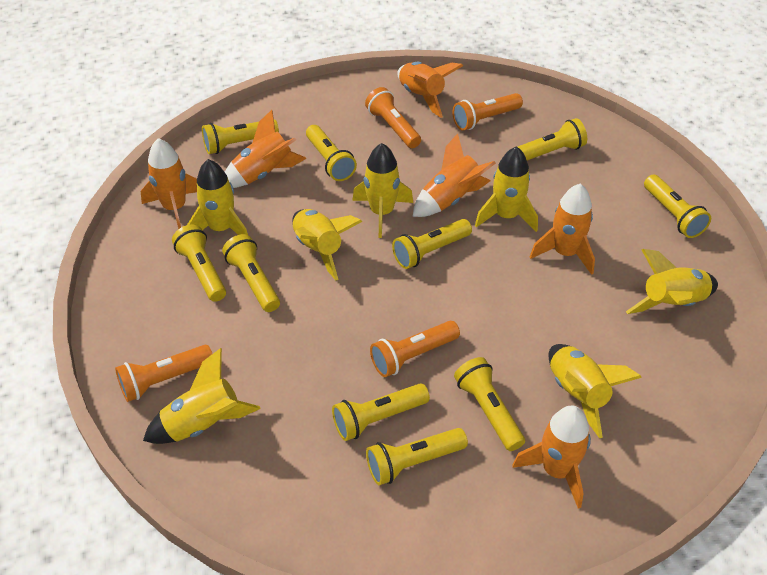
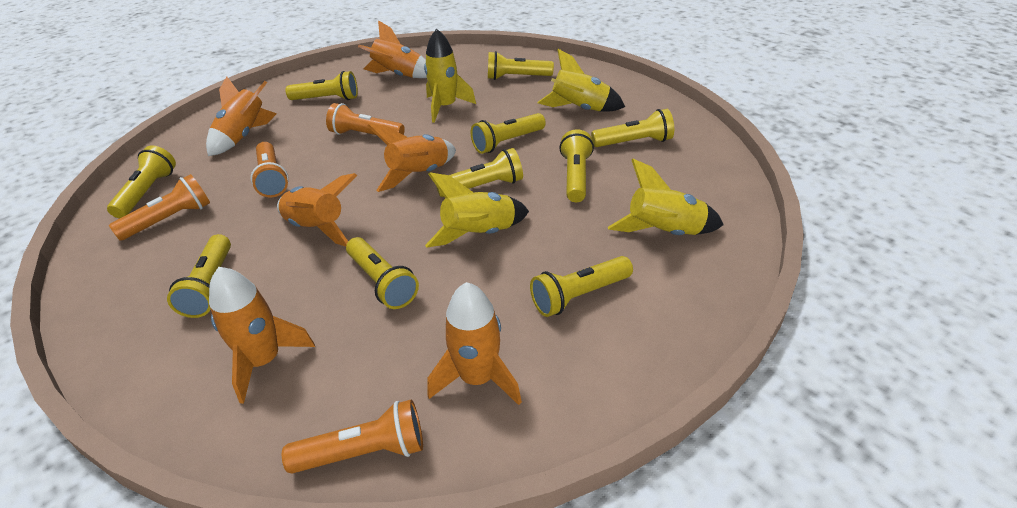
yellow rocket: [143,348,261,444] [187,159,248,235] [292,209,362,280] [352,143,413,238] [475,146,538,232] [548,344,642,438] [626,249,718,314] = 7 -> [424,29,476,123] [425,172,529,248] [538,49,625,111] [608,159,724,235] = 4

